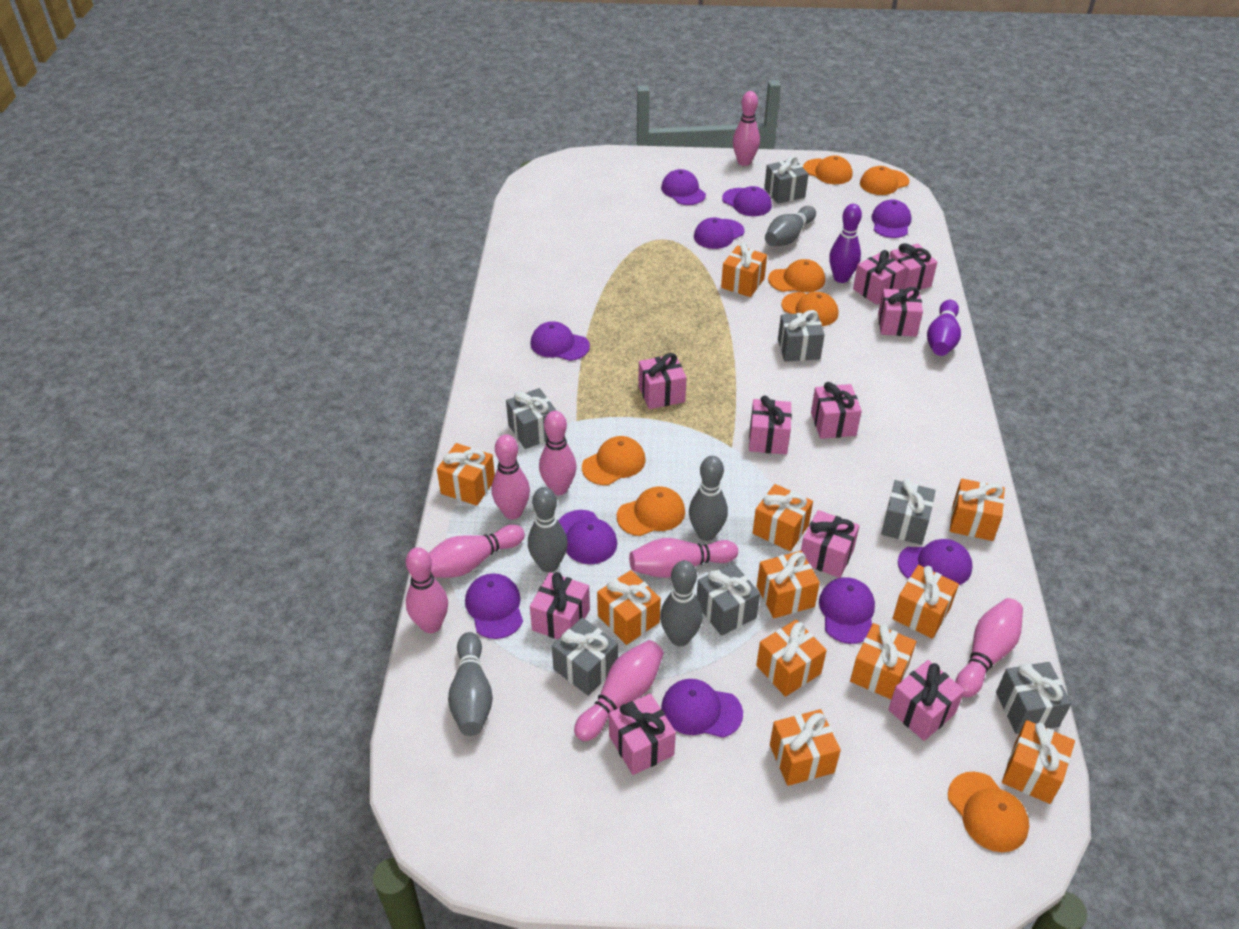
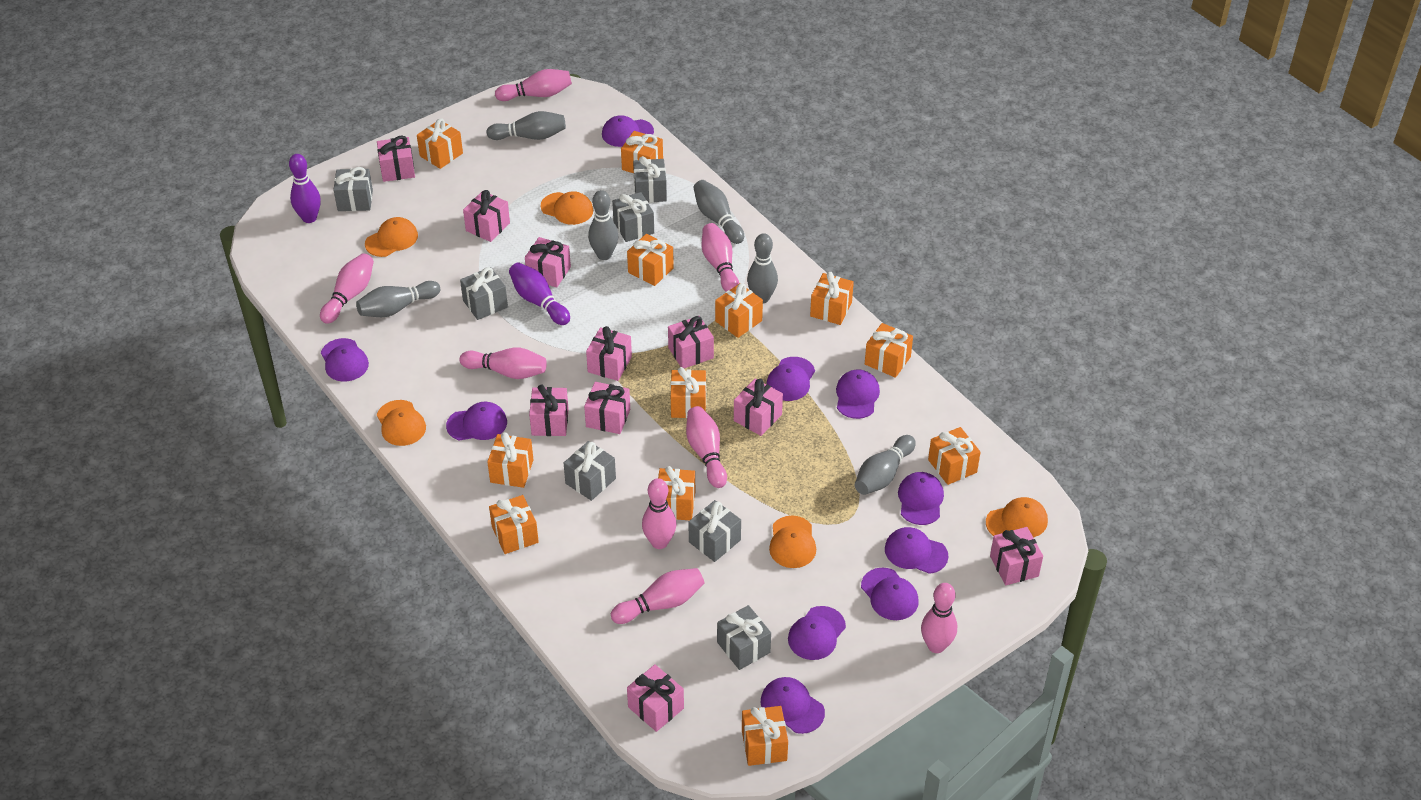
grey bowling pin: [448,632,493,736] [528,487,568,573] [660,560,703,646] [689,456,728,541] [765,206,816,246] = 5 -> [356,281,440,317] [486,111,566,140] [588,190,618,260] [693,180,744,244] [747,233,778,303] [855,435,916,495] = 6
orange cap: [582,436,645,485] [617,486,685,536] [768,259,825,292] [781,292,838,326] [803,155,853,184] [860,166,909,195] [948,772,1029,852] = 7 -> [365,217,418,257] [377,400,426,446] [540,191,593,225] [769,516,816,568] [986,497,1048,537] = 5
orange gift: [437,443,495,506] [597,570,661,645] [721,243,767,297] [753,484,813,551] [756,619,827,697] [757,551,820,618] [770,709,841,786] [850,623,916,699] [892,565,959,639] [950,478,1005,541] [1002,720,1075,804] = 11 -> [417,119,463,169] [487,432,533,488] [489,495,539,554] [621,131,663,173] [627,234,674,286] [658,466,695,520] [671,367,706,418] [715,283,763,338] [742,706,788,766] [810,272,854,325] [865,323,913,378] [928,427,981,485] = 12

